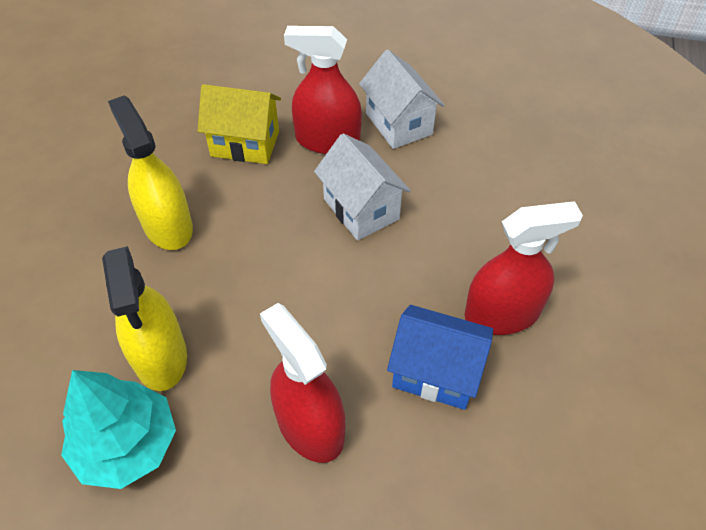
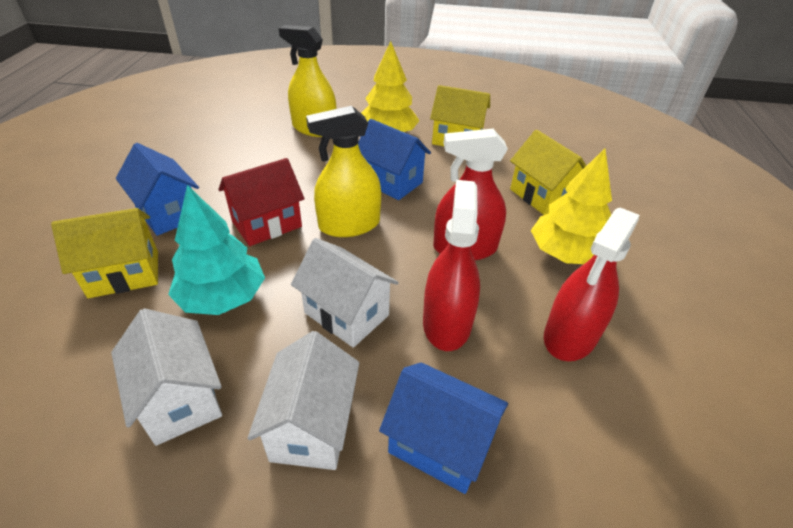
blue house: [387,305,493,410] = 1 -> [116,143,199,236] [358,119,431,200] [379,362,508,494] = 3
red house: none = 0 -> [218,158,304,246] = 1
white house: [314,133,411,240] [359,50,444,149] = 2 -> [111,308,222,446] [247,331,359,470] [291,238,399,348] = 3
yellow house: [198,84,281,164] = 1 -> [51,208,158,298] [430,85,490,146] [510,130,586,215] = 3
yellow tree: none = 0 -> [361,41,420,132] [531,149,612,264] = 2

